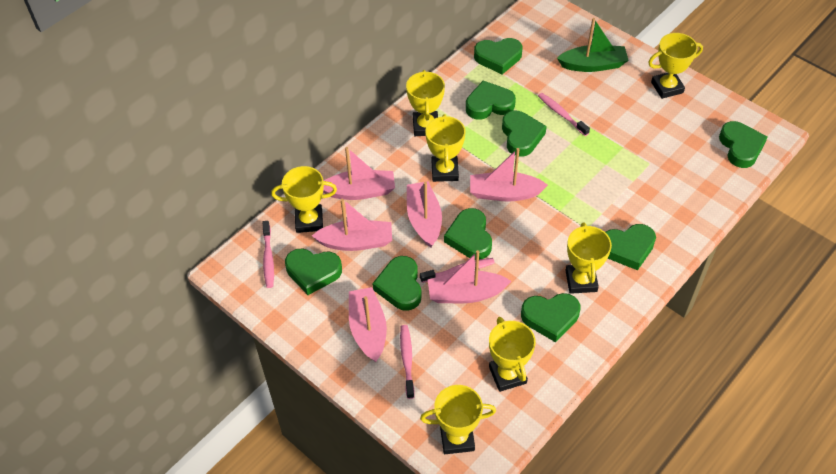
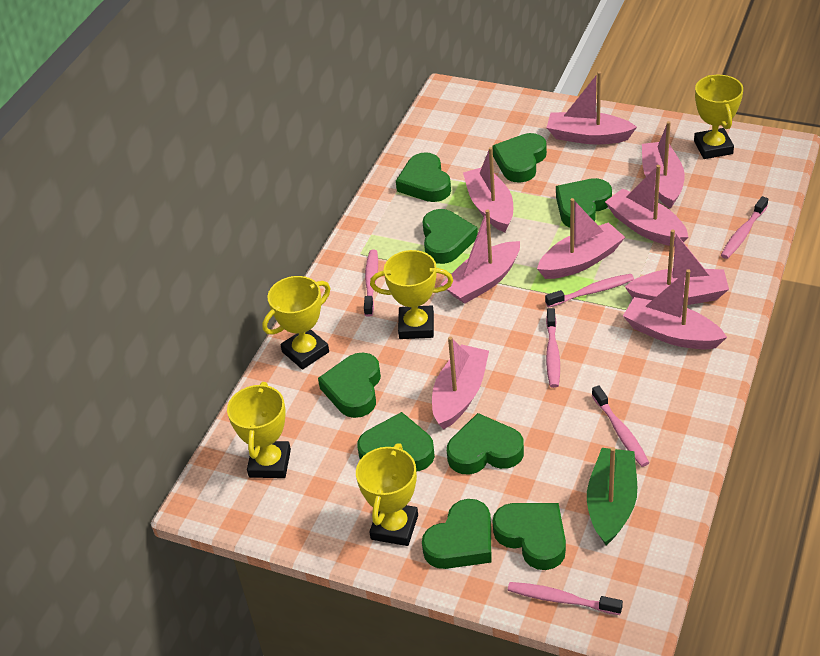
pink boat: [312,198,392,251] [323,147,395,200] [349,287,387,362] [407,181,442,248] [427,250,511,303] [470,148,548,202] = 6 -> [432,337,489,429] [441,209,520,304] [463,147,513,232] [537,198,625,279] [547,71,637,144] [605,165,688,247] [623,269,727,349] [625,229,729,306] [642,121,685,209] = 9
pink toothbrush: [263,221,274,288] [400,325,415,399] [420,258,495,283] [538,93,590,136] = 4 -> [364,250,378,317] [508,582,623,615] [545,274,634,308] [546,308,560,388] [592,385,649,467] [721,196,768,259] = 6
yellow trophy: [271,166,337,233] [406,70,445,136] [420,385,496,454] [425,114,466,182] [489,317,536,392] [565,222,612,294] [648,33,703,99] = 7 -> [227,382,291,478] [262,276,330,370] [356,443,418,546] [370,250,453,339] [694,75,743,159] = 5

